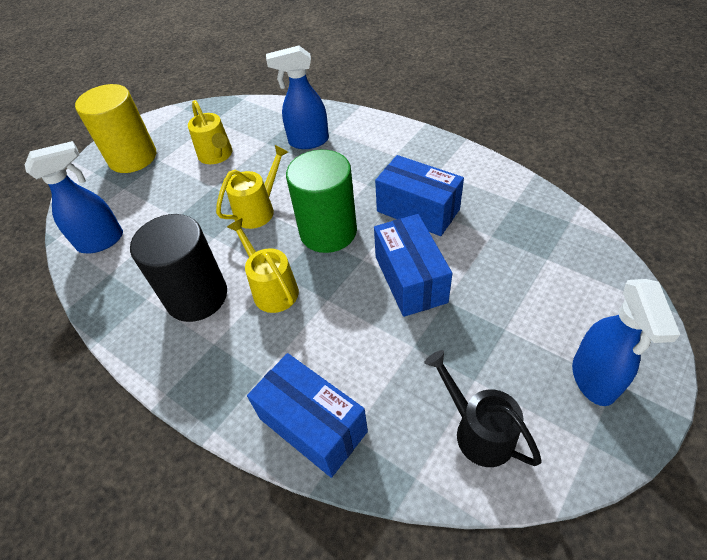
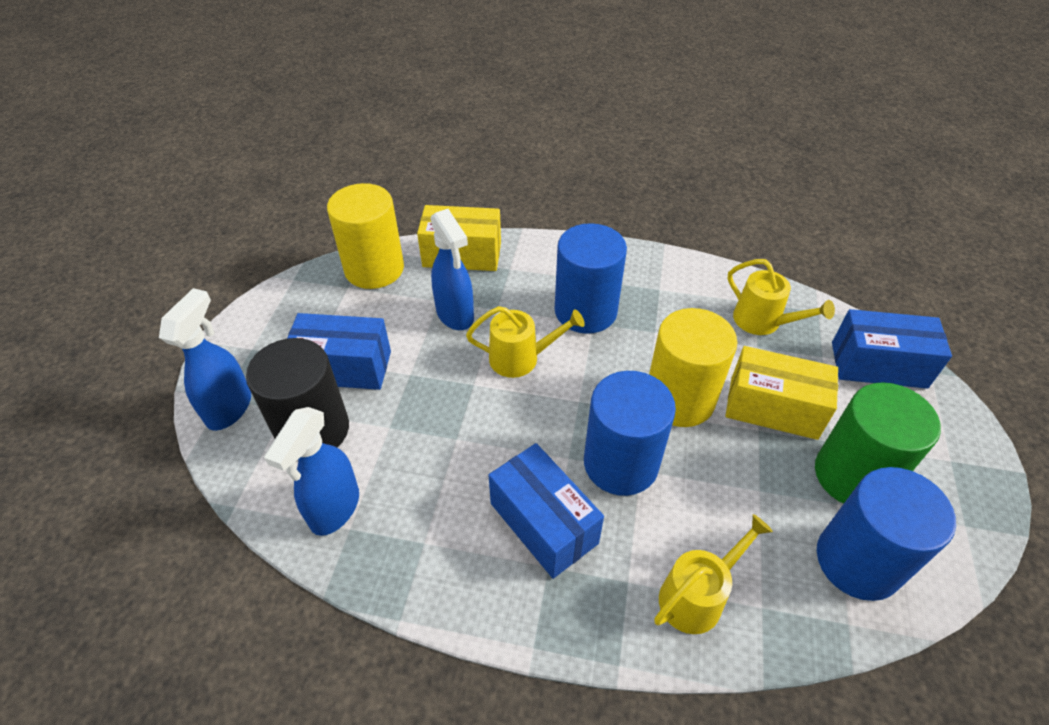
black watering can: [425,350,542,467] = 1 -> none = 0
blue cylinder: none = 0 -> [555,223,627,334] [584,371,676,496] [817,467,956,601] = 3
yellow box: none = 0 -> [417,205,501,271] [725,346,838,440] = 2
yellow cylinder: [75,84,156,173] = 1 -> [327,183,404,289] [649,308,737,427] = 2

